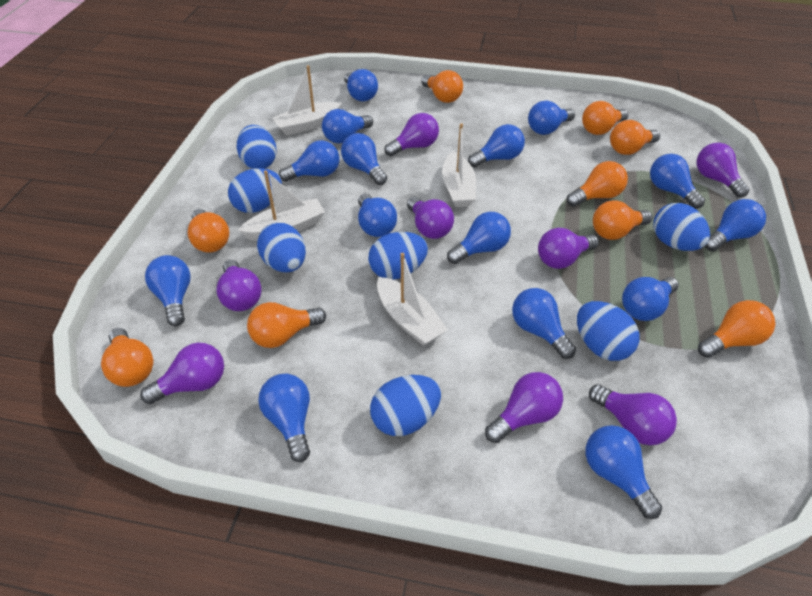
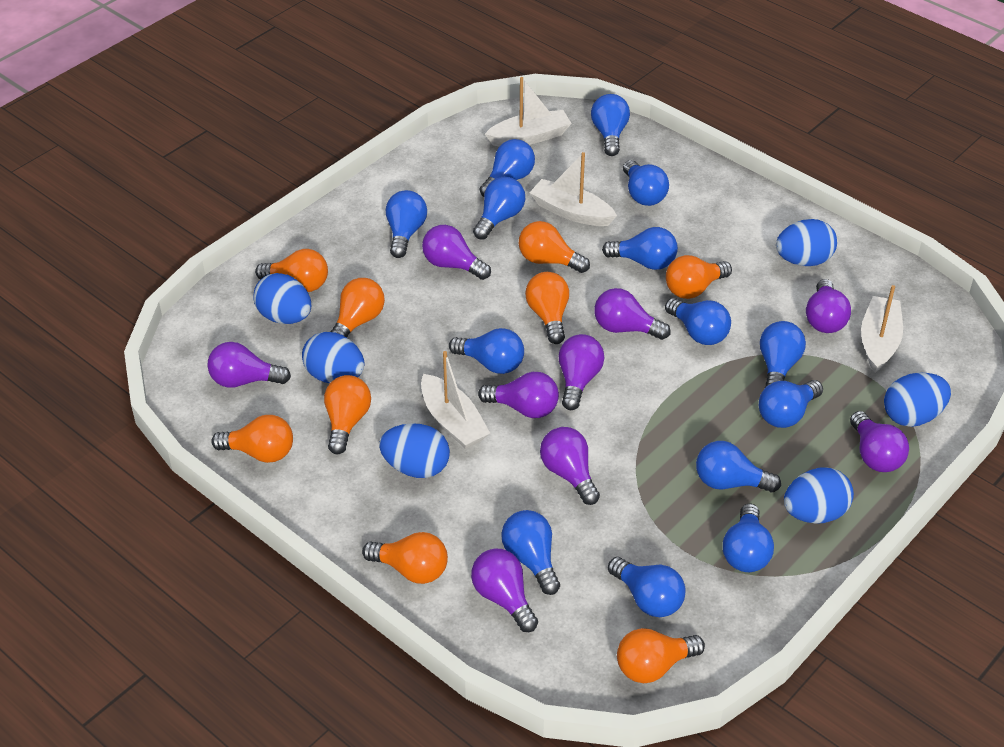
blue egg: [228,168,282,213] [237,125,277,169] [257,223,306,272] [368,232,428,280] [370,375,441,436] [577,301,640,361] [653,203,710,251] = 7 -> [253,273,311,324] [302,332,364,383] [379,423,450,478] [776,219,837,266] [784,468,854,524] [884,373,951,427] = 6
blue light bulb: [145,255,191,326] [258,374,310,462] [279,140,339,182] [322,109,373,144] [341,133,387,185] [344,69,378,102] [358,194,397,237] [447,212,511,264] [468,124,525,167] [512,288,576,359] [528,101,575,135] [586,425,662,519] [622,277,679,321] [650,154,705,209] [705,199,766,251] = 15 -> [386,190,427,258] [449,328,524,374] [473,177,525,240] [480,139,535,197] [501,510,560,595] [591,94,630,156] [602,227,678,270] [608,557,686,617] [623,160,669,206] [665,298,731,345] [696,441,781,492] [723,504,774,572] [759,380,823,428] [760,321,806,388] = 14
purple light bulb: [140,343,224,404] [216,260,262,311] [384,113,439,156] [407,197,454,239] [485,372,563,443] [538,228,599,269] [589,384,677,445] [697,143,749,198] = 8 -> [207,342,291,388] [422,225,491,280] [471,549,538,632] [478,372,559,418] [540,427,600,505] [559,334,604,410] [594,288,671,340] [806,279,851,333] [850,411,909,472] = 9

